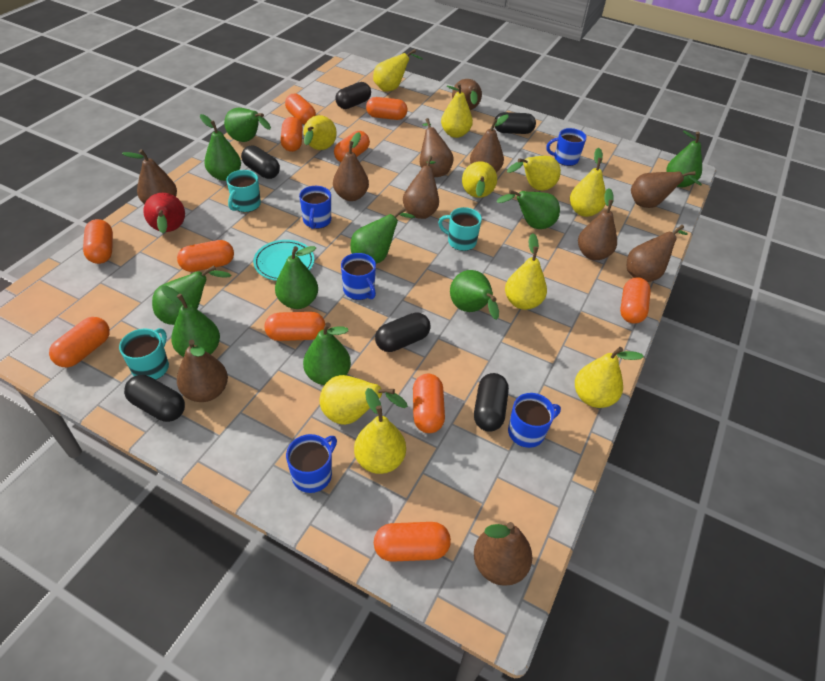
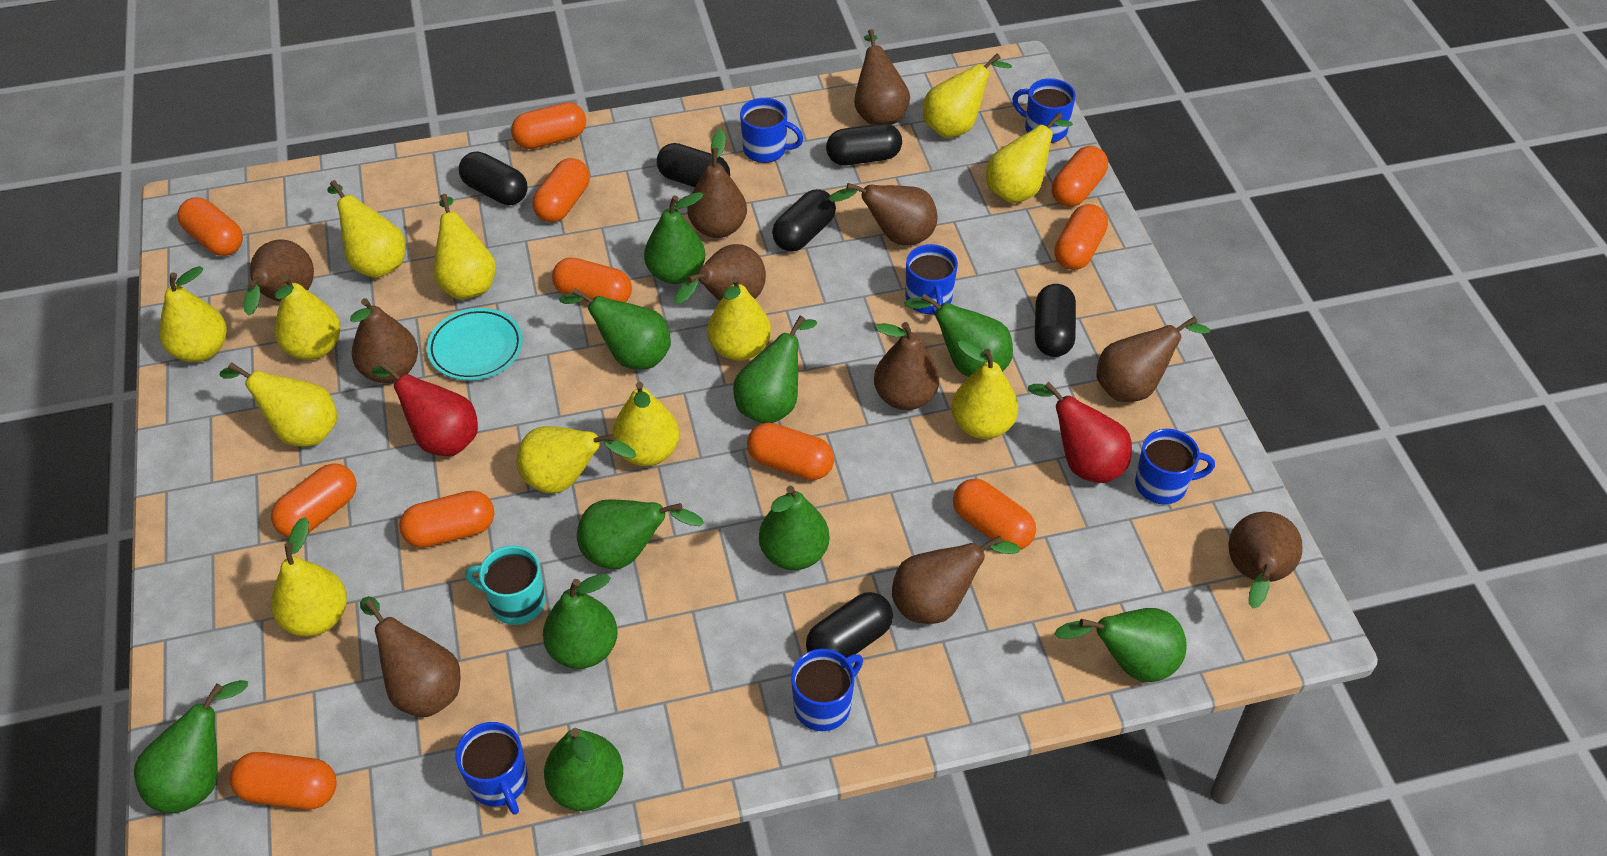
blue mug: [286,434,337,493] [299,186,331,229] [341,253,376,300] [508,393,561,448] [546,128,587,166] = 5 -> [455,722,528,815] [740,98,804,163] [791,649,863,731] [905,244,958,315] [1012,78,1076,143] [1135,429,1215,504] = 6
red pear: [143,193,185,233] = 1 -> [372,362,478,456] [1028,382,1132,483] = 2
turquoise mug: [119,328,169,380] [226,170,261,212] [438,207,482,251] = 3 -> [465,546,545,625] = 1
yellow pear: [303,115,337,150] [319,375,408,425] [354,388,406,474] [373,49,423,92] [441,83,473,138] [462,161,497,198] [505,233,547,310] [507,156,561,191] [570,148,606,217] [575,347,644,408] = 10 -> [159,266,227,362] [220,363,337,447] [271,517,347,636] [274,275,341,360] [327,180,405,278] [434,194,496,299] [516,426,636,493] [612,382,680,466] [707,276,771,361] [923,53,1012,138] [952,340,1018,439] [986,112,1073,203] = 12

